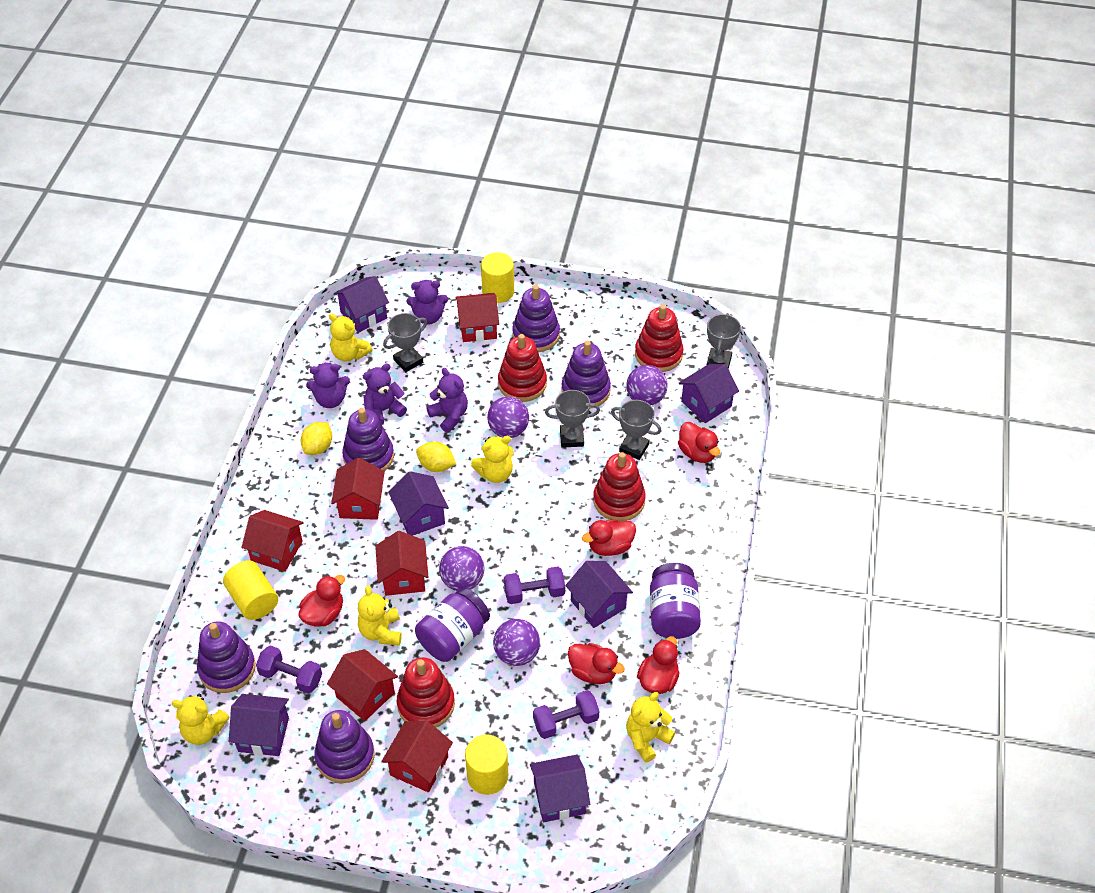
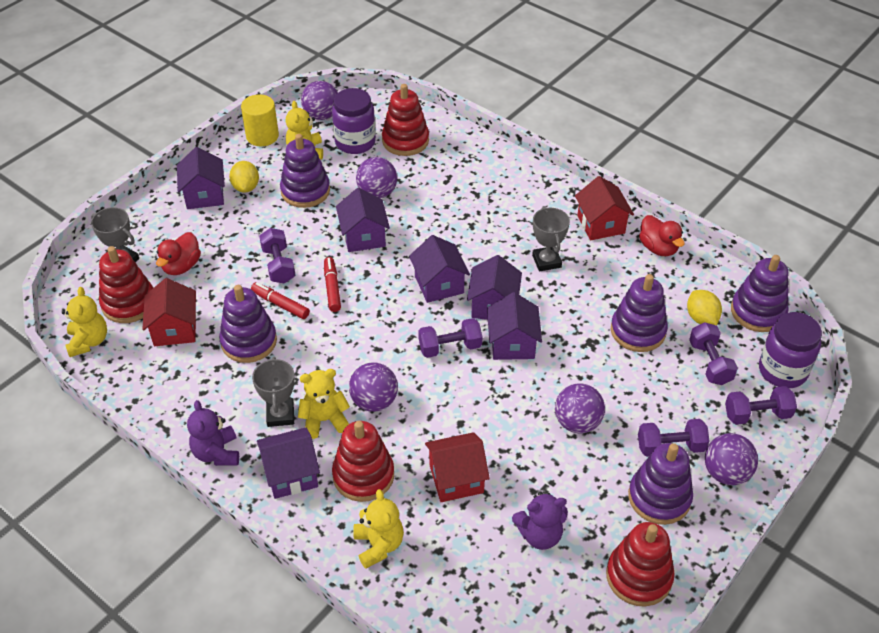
grey trophy: [383,313,427,372] [545,390,600,447] [611,400,662,460] [707,313,741,369] = 4 -> [91,207,139,262] [252,357,295,427] [532,207,570,271] = 3
purple ball: [439,546,485,591] [487,396,529,438] [493,619,540,666] [626,365,668,405] = 4 -> [301,81,338,120] [349,362,398,412] [356,157,397,198] [555,383,605,434] [705,433,758,485] = 5
purple dumbbell: [256,645,322,694] [504,566,565,604] [533,690,599,739] = 3 -> [259,228,296,283] [418,318,482,358] [638,419,709,457] [689,322,738,385] [725,386,797,425] = 5
purple teddy bear: [306,363,350,408] [363,363,407,425] [407,280,448,325] [426,368,468,433] = 4 -> [187,400,239,466] [512,491,568,550] = 2
red duck: [299,575,345,627] [568,643,625,684] [582,519,636,556] [637,636,680,694] [678,422,720,463] = 5 -> [156,232,201,275] [639,215,685,256] = 2
red house: [242,510,303,572] [327,649,398,721] [331,458,385,520] [375,531,428,596] [381,720,453,792] [456,293,499,342] = 6 -> [143,278,196,346] [425,432,490,502] [575,176,634,240] = 3
red marker: none = 0 -> [251,282,310,319] [324,257,341,312] = 2
yellow cylinder: [223,560,278,620] [465,734,508,795] [481,252,514,303] = 3 -> [241,94,279,146] = 1
yellow teddy bear: [172,694,229,745] [329,314,373,362] [358,586,402,645] [471,436,513,483] [626,692,675,763] = 5 -> [62,287,107,357] [285,101,323,160] [298,369,350,439] [353,489,404,569] = 4

